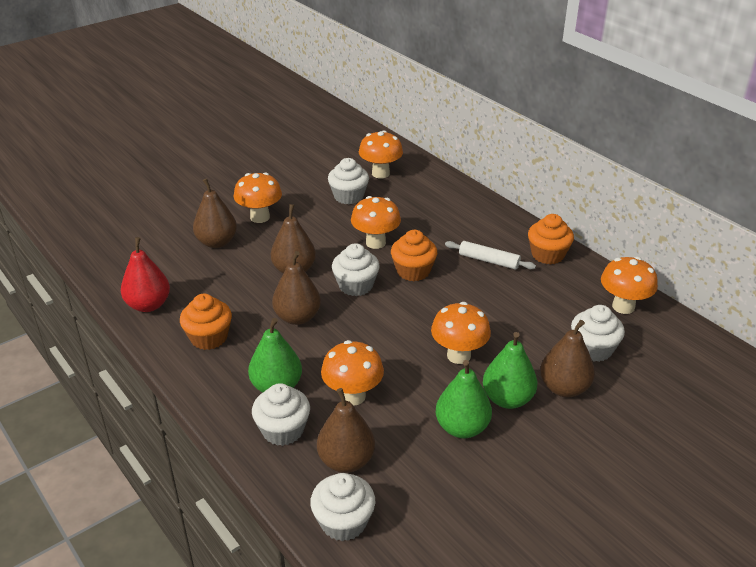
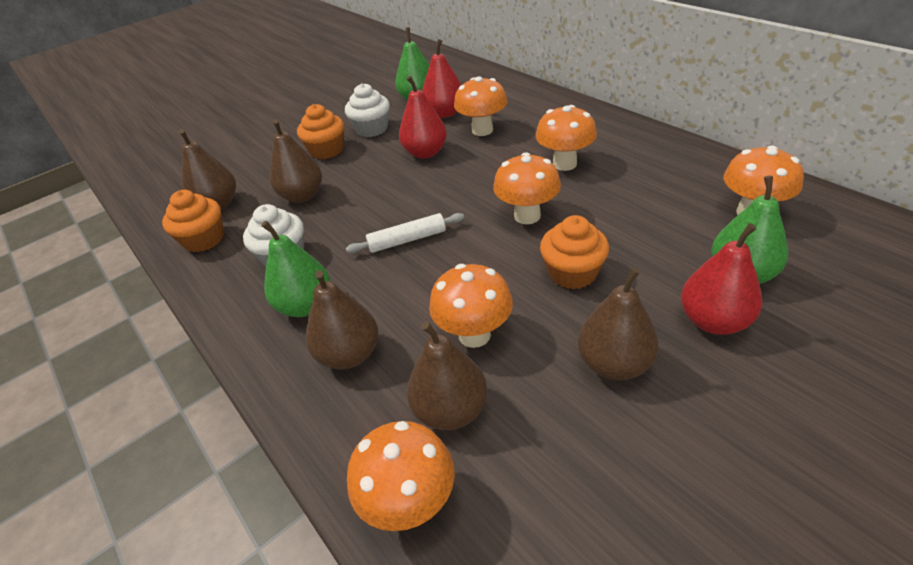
red pear: [121,237,170,312] = 1 -> [399,76,447,159] [422,39,461,118] [681,223,762,335] = 3
white cupcake: [252,383,310,446] [310,473,375,541] [328,158,369,204] [332,243,380,296] [571,305,625,362] = 5 -> [243,204,304,267] [345,83,390,137] = 2

